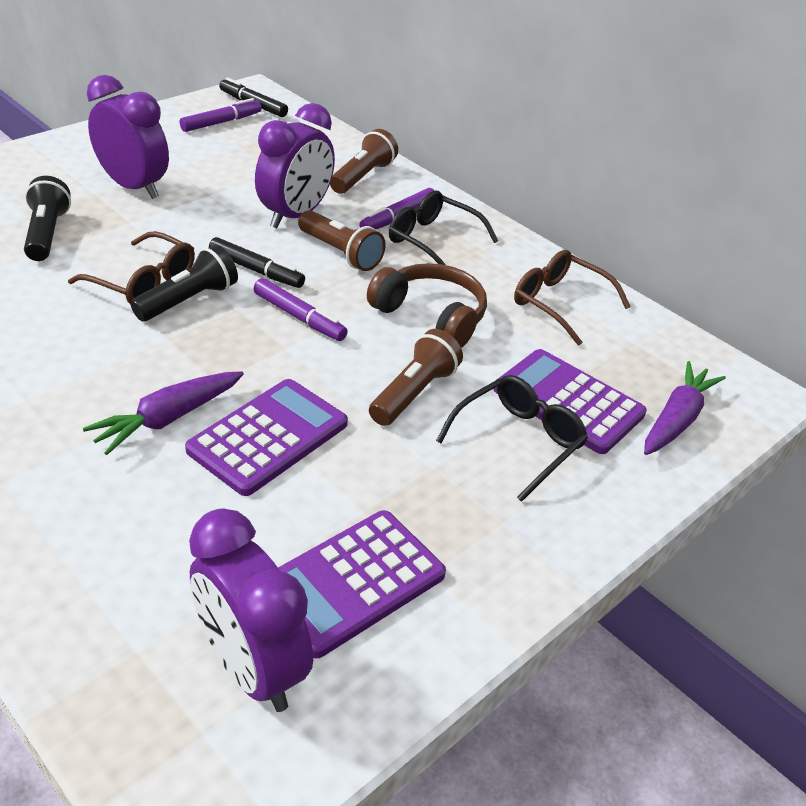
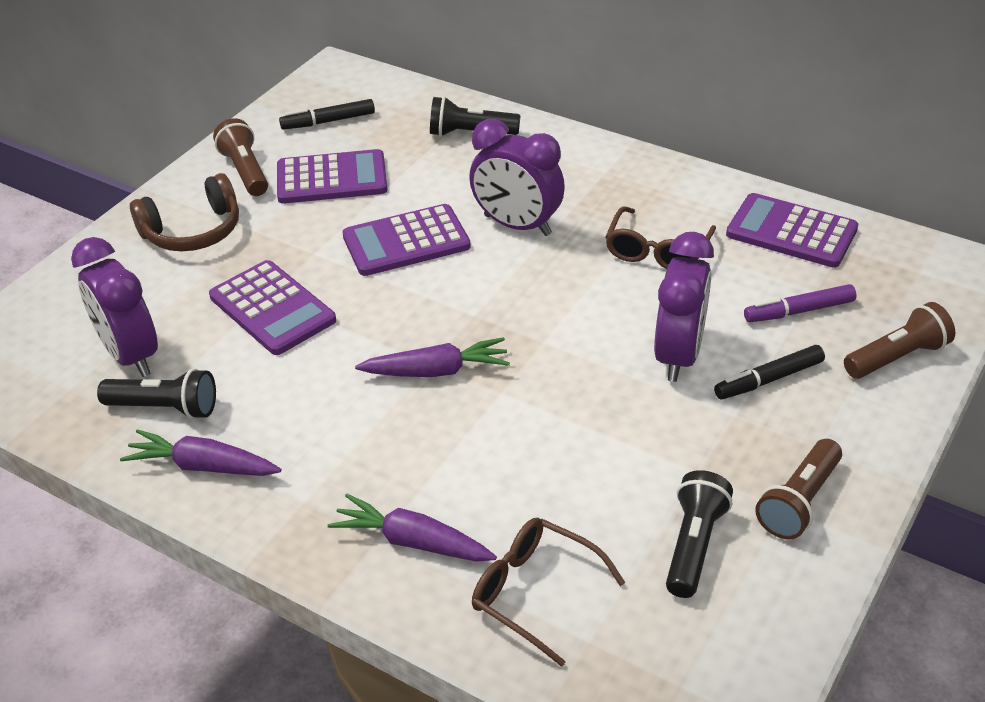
black flashlight: [24,176,71,261] [130,244,238,321] = 2 -> [97,368,216,419] [430,96,521,137] [666,470,733,598] = 3
black glasses: [389,190,498,265] [436,375,588,502] = 2 -> none = 0
purple calculator: [185,379,348,496] [278,510,446,658] [493,349,647,454] = 3 -> [209,260,336,355] [277,149,388,204] [342,204,471,276] [726,193,858,268] = 4
purple carrot: [83,371,244,455] [644,361,726,455] = 2 -> [120,429,281,476] [328,494,497,562] [355,337,510,377] = 3
purple marker: [180,98,262,132] [254,278,348,341] [359,188,434,230] = 3 -> [744,284,857,322] = 1

